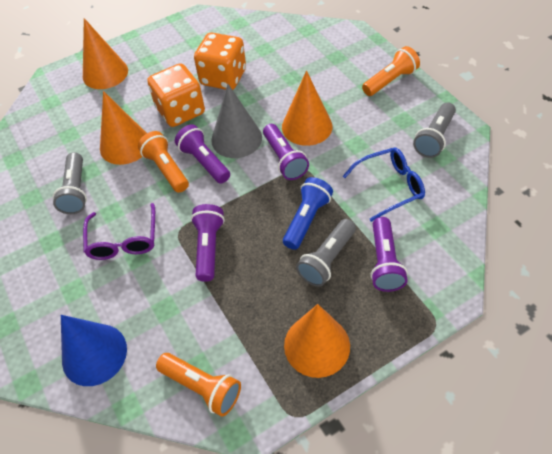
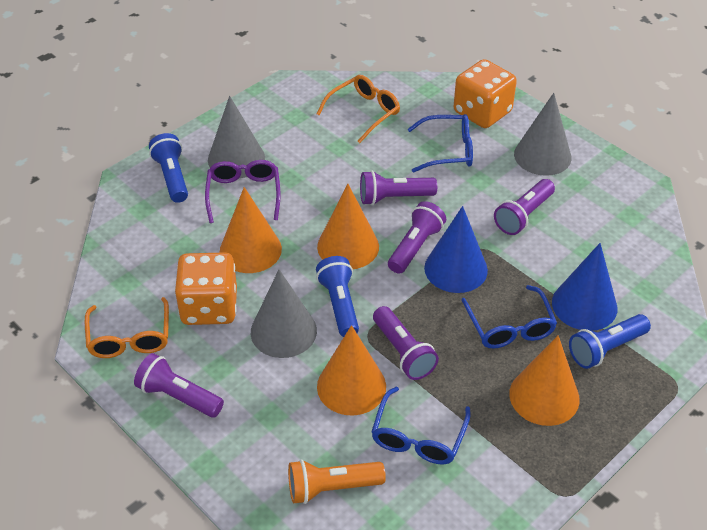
blue cone: [61,315,127,386] = 1 -> [424,206,488,293] [552,243,617,331] = 2
blue flashlight: [283,177,333,250] = 1 -> [149,133,188,203] [316,256,359,337] [569,314,651,369] = 3
blue glasses: [343,148,425,222] = 1 -> [371,387,471,464] [408,114,473,173] [461,285,557,349] = 3
grey cone: [211,84,262,158] = 1 -> [208,96,265,178] [251,269,317,358] [514,93,571,176] = 3
grey flashlight: [53,152,87,214] [296,219,356,287] [413,102,456,158] = 3 -> none = 0
orange flashlight: [138,131,189,193] [156,353,241,417] [362,46,420,96] = 3 -> [288,459,386,504] = 1
orange glasses: none = 0 -> [85,297,169,358] [317,75,400,143] = 2
purple flashlight: [175,124,230,184] [191,204,225,282] [263,124,309,180] [370,217,408,292] = 4 -> [134,353,224,417] [360,171,437,205] [373,306,439,380] [388,201,446,274] [494,179,555,235] = 5

